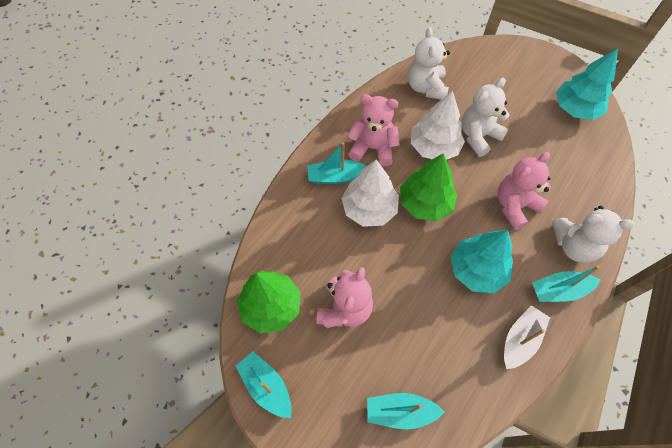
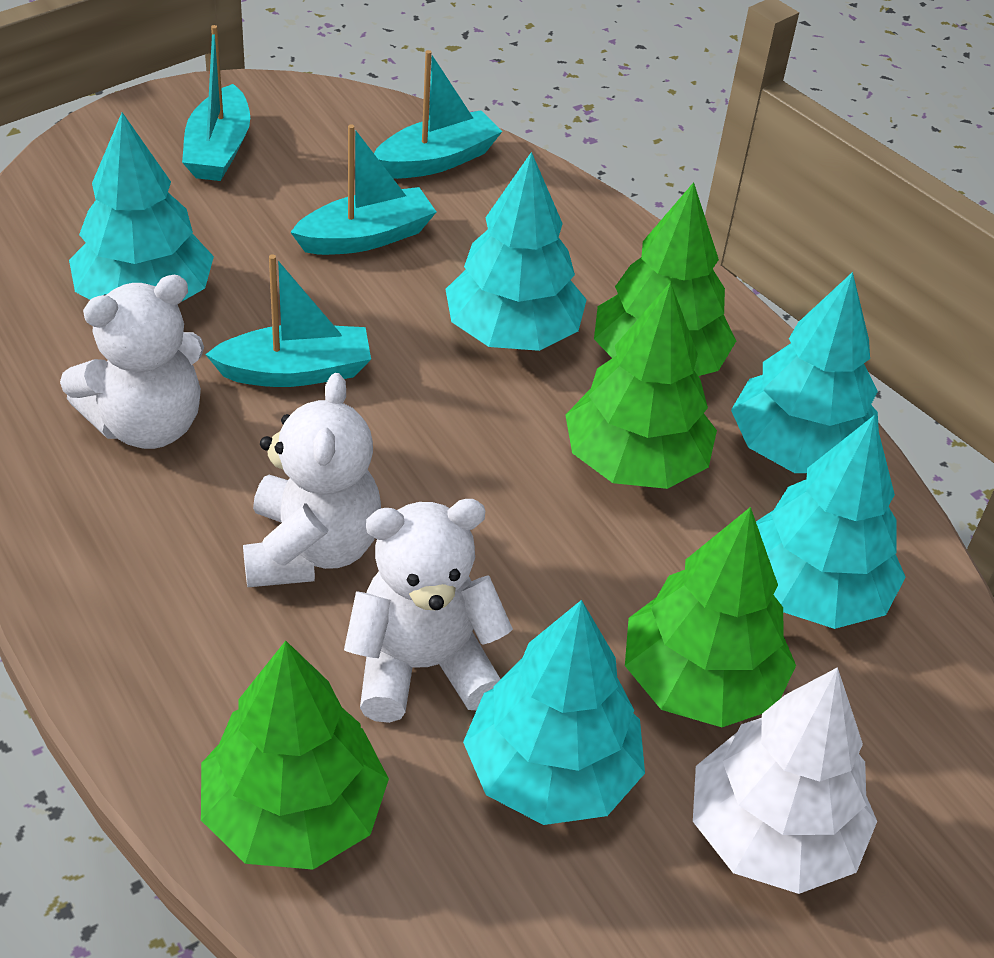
green tree: [237,271,301,334] [400,153,458,221] = 2 -> [201,641,389,870] [565,282,717,489] [594,182,736,376] [625,507,796,727] = 4
pink teddy bear: [316,267,373,328] [347,94,400,167] [497,152,551,230] = 3 -> none = 0
turquoise tree: [451,230,513,293] [556,48,618,120] = 2 -> [69,112,214,302] [445,152,587,351] [463,600,645,825] [731,272,879,473] [756,415,906,629] = 5
white boat: [504,305,550,369] = 1 -> none = 0
white tree: [341,160,399,227] [411,90,465,160] = 2 -> [693,667,877,894] = 1

